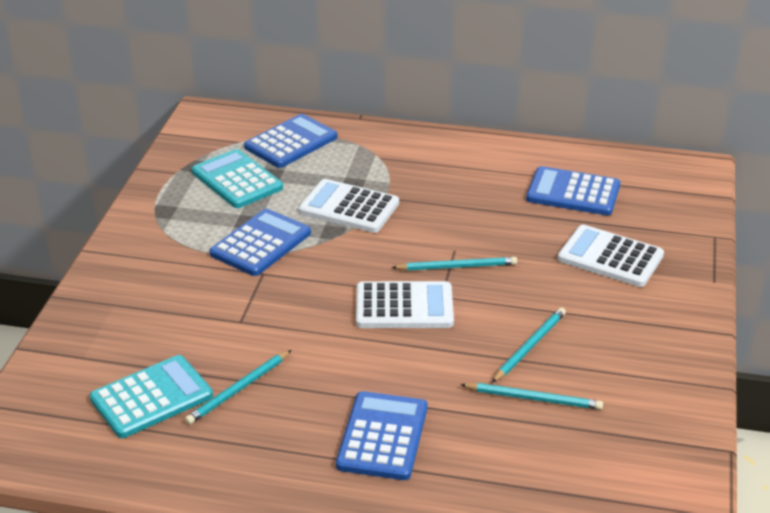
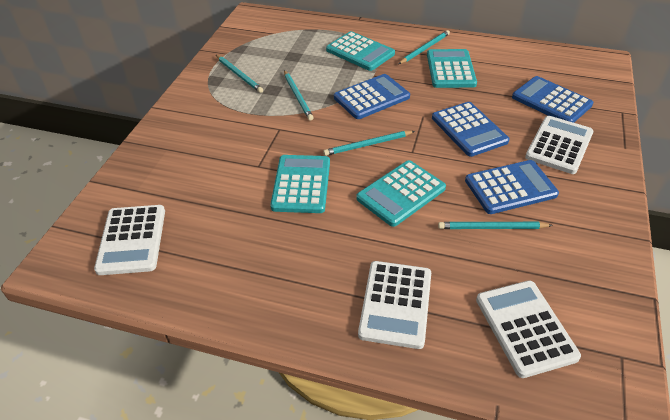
turquoise calculator: [90,355,213,438] [192,149,283,208] = 2 -> [270,155,330,213] [326,31,395,71] [356,160,446,227] [427,49,477,88] = 4
turquoise pencil: [185,350,291,425] [391,257,517,271] [460,383,603,410] [492,307,566,383] = 4 -> [216,55,263,93] [284,70,314,121] [323,131,415,156] [399,30,450,64] [438,222,553,229] = 5
white calculator: [299,179,399,233] [356,281,454,328] [558,225,664,287] = 3 -> [94,205,165,275] [358,261,431,349] [476,280,581,378] [525,116,594,174] = 4

